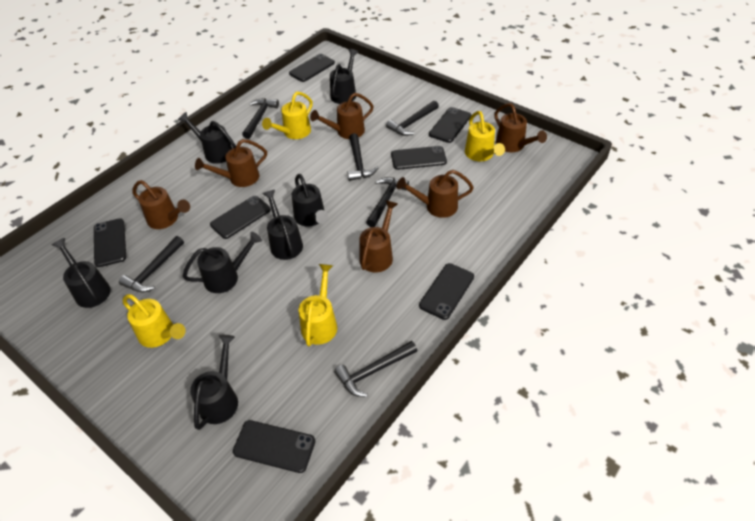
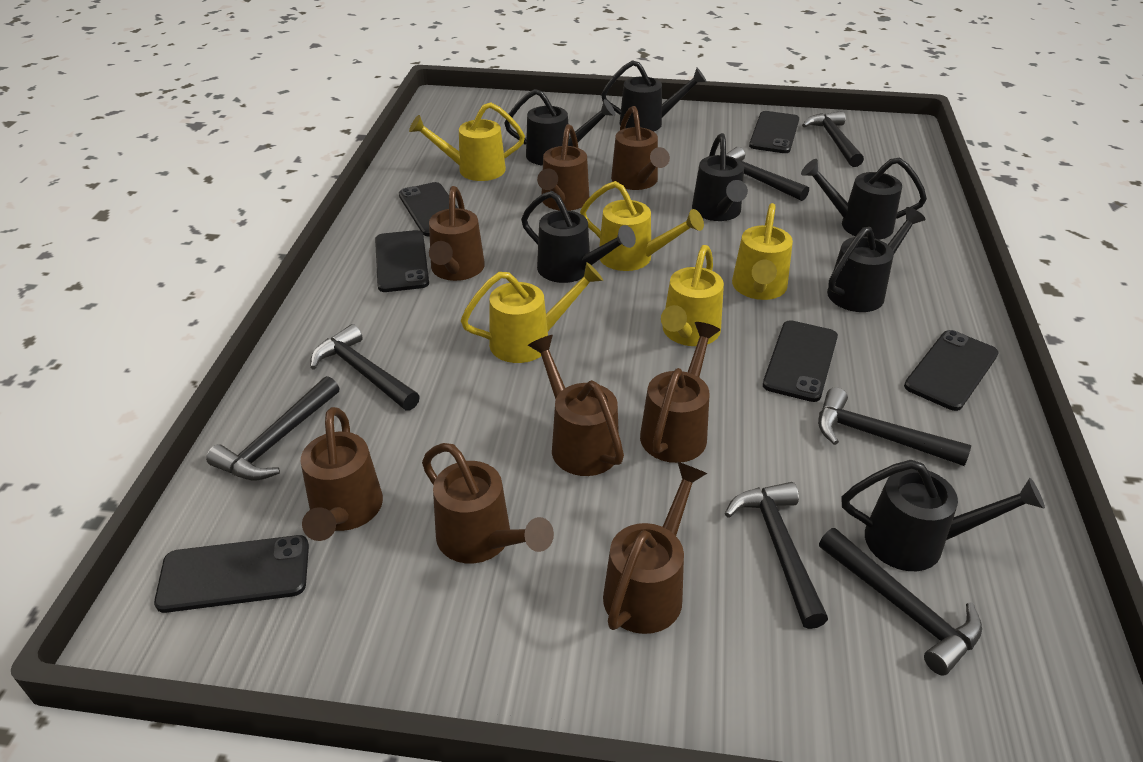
black hammer: [119,236,184,293] [242,98,279,139] [334,341,417,397] [348,133,378,181] [366,177,409,227] [386,101,439,136] = 6 -> [206,376,340,481] [310,324,420,411] [725,482,828,629] [726,147,809,201] [802,111,864,167] [818,387,971,466] [819,528,982,675] = 7
black phone: [94,218,126,267] [210,196,271,239] [233,420,315,473] [289,54,335,82] [391,146,447,170] [419,263,474,320] [429,107,471,143] = 7 -> [154,535,309,613] [375,230,429,292] [399,182,458,236] [749,111,799,153] [763,320,838,402] [904,330,999,411] = 6
brown watering can: [133,180,190,229] [195,139,267,187] [310,93,374,139] [359,200,398,272] [397,170,474,218] [494,103,547,152] = 6 -> [301,407,383,541] [422,443,554,563] [429,186,485,281] [528,335,624,476] [537,124,589,211] [603,462,707,634] [611,106,670,190] [640,322,720,463] = 8
yellow watering can: [122,294,186,348] [262,92,313,139] [299,264,337,346] [465,111,505,161] = 4 -> [409,102,525,181] [461,262,603,363] [580,181,704,271] [661,245,724,346] [732,203,793,300] = 5

